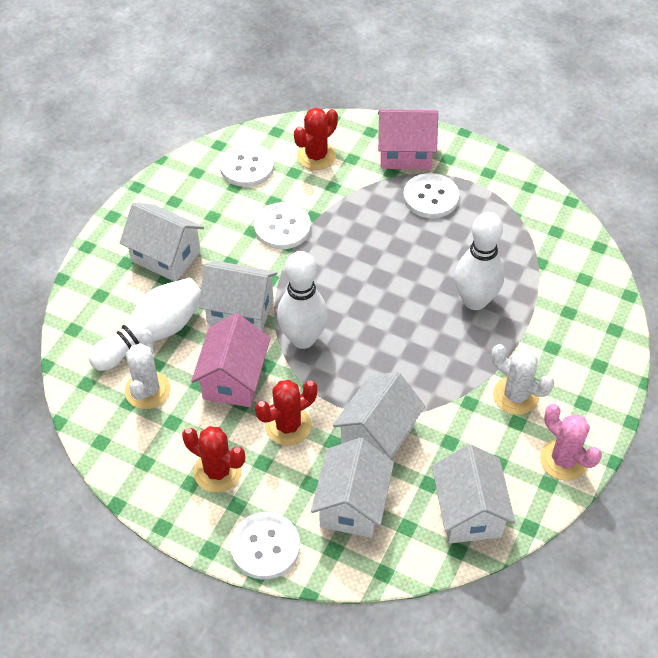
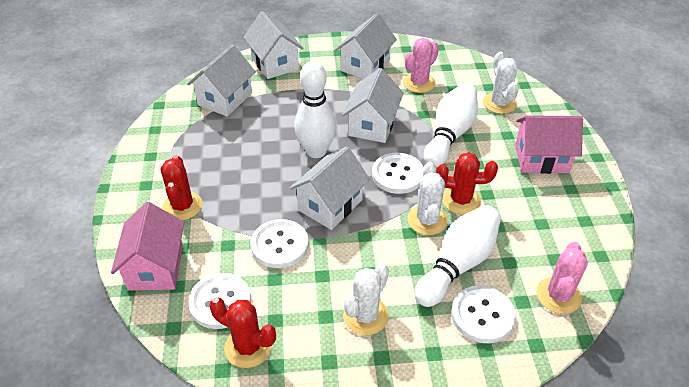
pink cactus: [540,404,602,481] = 1 -> [403,38,439,93] [537,242,588,314] = 2
white cactus: [125,329,170,409] [492,344,554,415] = 2 -> [343,264,389,335] [407,162,448,235] [483,51,519,114] = 3

